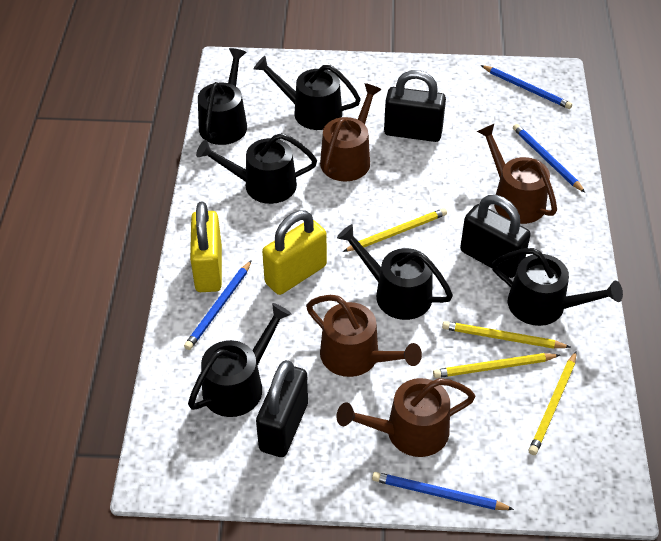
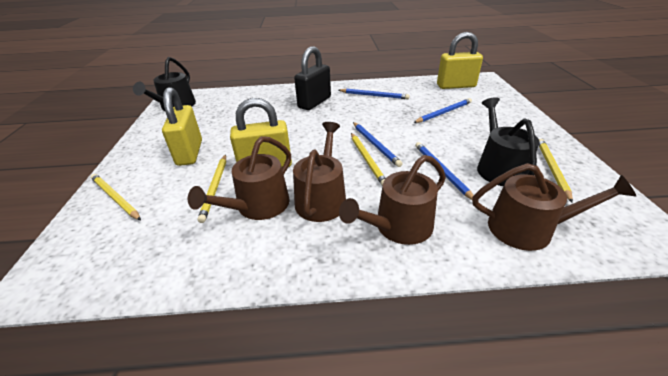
black padlock: [256,360,308,457] [384,70,446,142] [460,195,531,278] = 3 -> [294,46,331,110] = 1
black watering can: [188,303,291,417] [196,133,317,204] [198,48,247,145] [254,56,361,130] [337,224,453,320] [492,248,623,326] = 6 -> [133,57,196,111] [477,97,539,186] = 2
yellow padlock: [190,202,222,292] [262,210,327,295] = 2 -> [162,87,202,166] [230,98,292,167] [437,32,483,89] = 3

